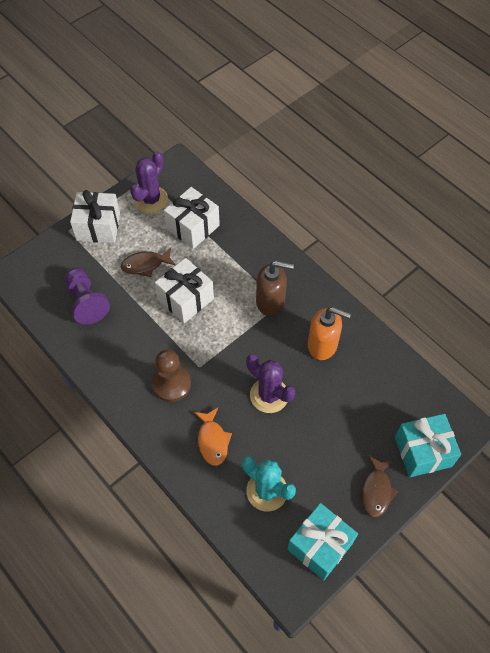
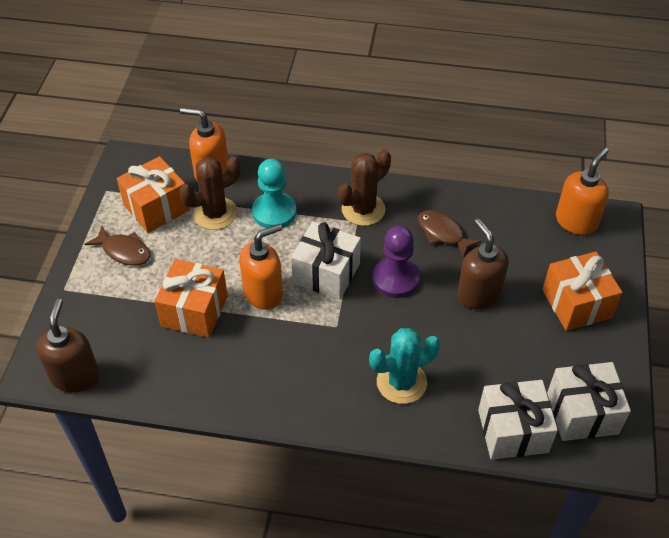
brown cactus: none = 0 -> [179,157,241,230] [338,150,391,226] = 2
brown pawn: [152,349,191,402] = 1 -> none = 0
brown soap dispenser: [256,261,294,316] = 1 -> [37,299,99,393] [457,219,509,310] = 2
orange fish: [194,408,232,466] = 1 -> none = 0
orange gift: none = 0 -> [117,156,190,233] [155,259,228,338] [542,252,623,331] = 3
orange soap dispenser: [308,307,351,360] = 1 -> [180,107,228,181] [239,224,283,310] [556,147,609,235] = 3
purple cactus: [130,151,168,213] [246,354,295,413] = 2 -> none = 0
turquoise gift: [287,503,358,580] [395,414,461,477] = 2 -> none = 0
turquoise pawn: none = 0 -> [252,159,296,228] = 1

